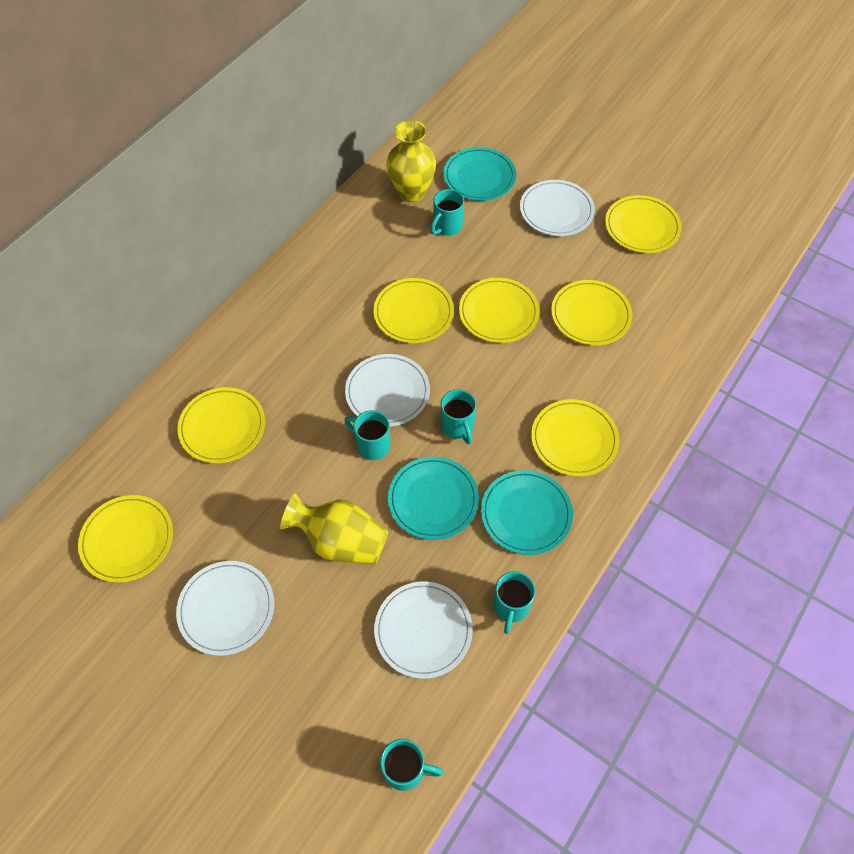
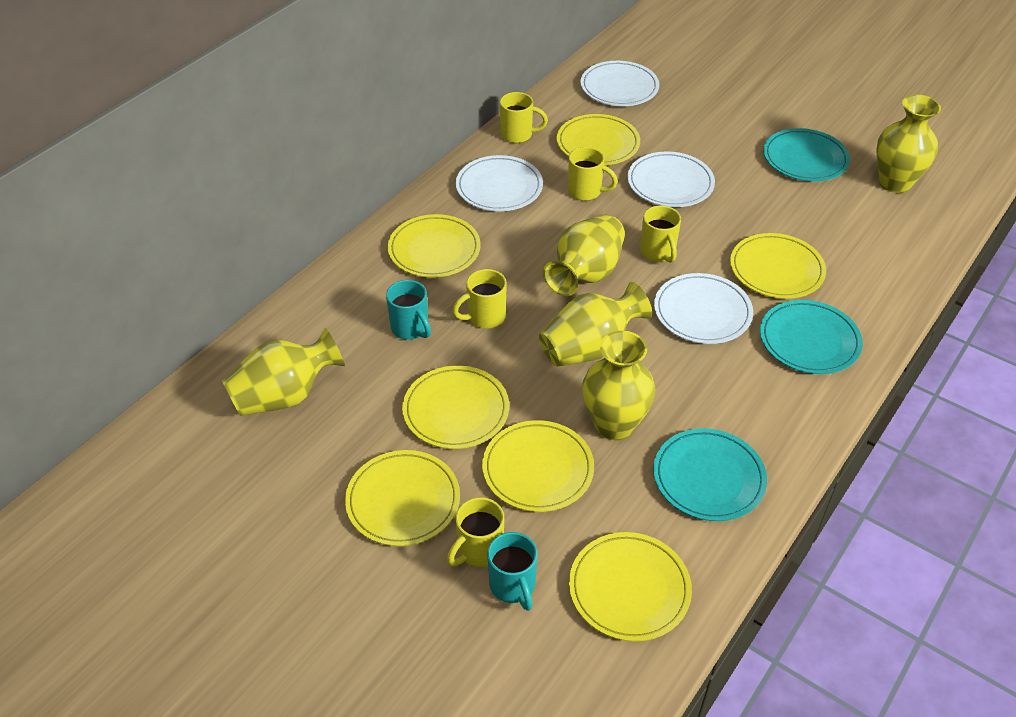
turquoise mug: [344,410,390,460] [380,739,443,791] [430,189,464,236] [441,389,476,444] [493,571,535,634] = 5 -> [386,280,431,340] [487,532,538,611] = 2
yellow mug: none = 0 -> [447,497,504,567] [452,269,507,328] [500,92,548,143] [568,147,618,201] [640,206,681,263] = 5
yellow vase: [280,493,389,564] [386,120,436,202] = 2 -> [222,328,345,416] [539,282,652,367] [543,215,625,296] [582,331,655,440] [876,95,941,193] = 5

